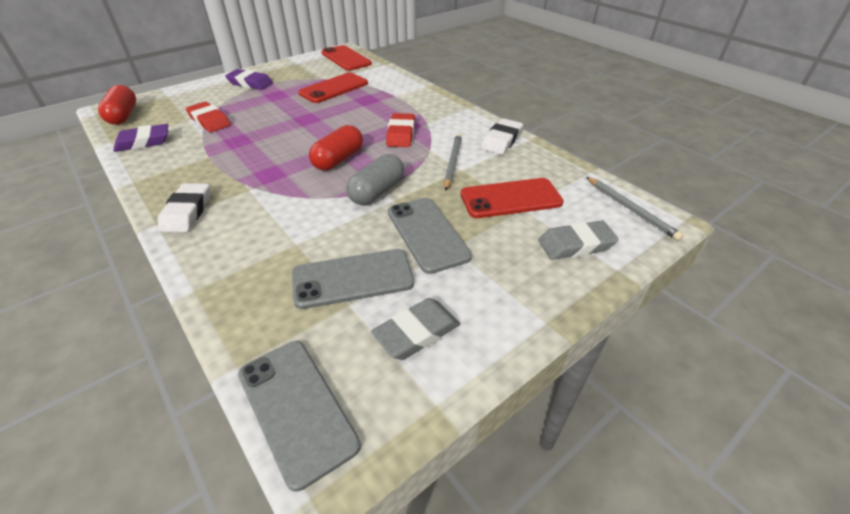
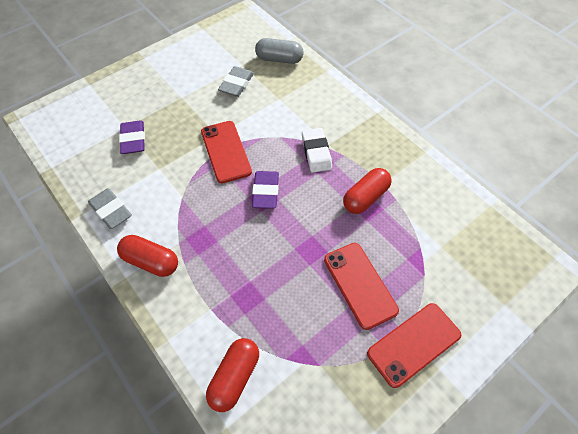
grey pencil: [444,134,462,191] [587,177,683,241] = 2 -> none = 0
grey phone: [238,341,361,491] [292,249,414,309] [388,198,472,274] = 3 -> none = 0
red capsule: [98,85,136,125] [309,125,363,171] = 2 -> [117,235,178,277] [206,338,259,412] [343,168,392,214] = 3
red eraser: [186,102,231,132] [386,113,415,147] = 2 -> none = 0
white eraser: [158,183,210,233] [481,118,523,155] = 2 -> [302,128,332,173] = 1

